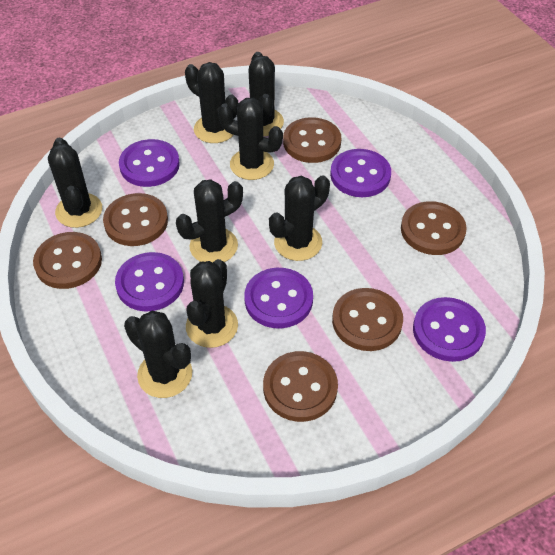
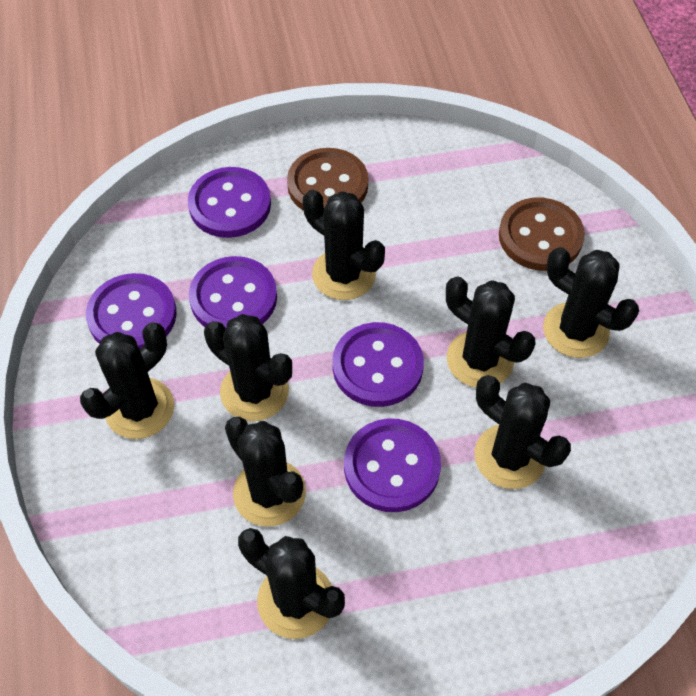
brown button: [33,232,102,289] [103,193,168,246] [263,351,338,422] [283,117,341,163] [332,288,403,351] [401,201,467,255] = 6 -> [287,148,368,211] [499,198,585,271] = 2

